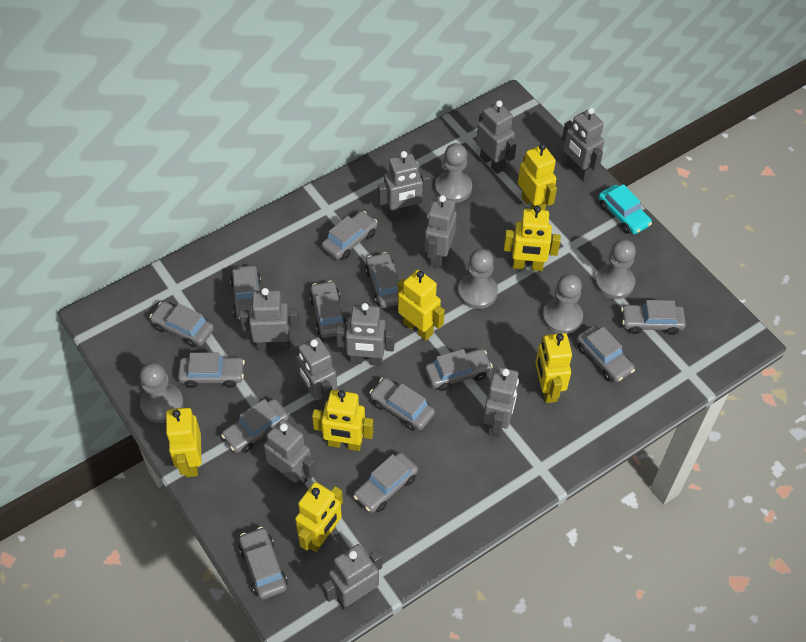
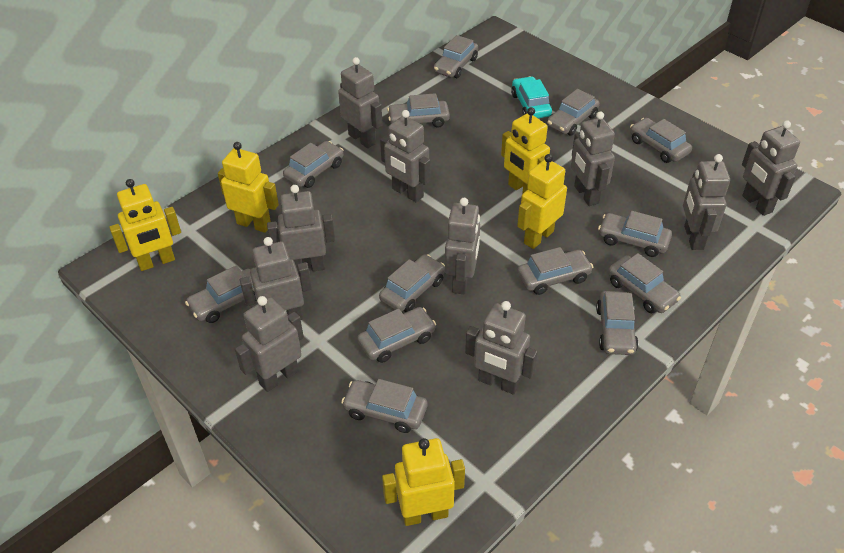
grey pawn: [140,362,184,423] [435,143,472,203] [458,249,498,309] [542,274,583,334] [595,239,636,299] = 5 -> none = 0
yellow robot: [165,408,202,477] [295,482,343,552] [312,390,373,451] [398,270,445,341] [504,206,561,271] [518,143,557,210] [536,333,572,403] = 7 -> [109,179,181,271] [218,142,279,233] [382,438,465,526] [501,107,550,194] [517,154,567,249] = 5

